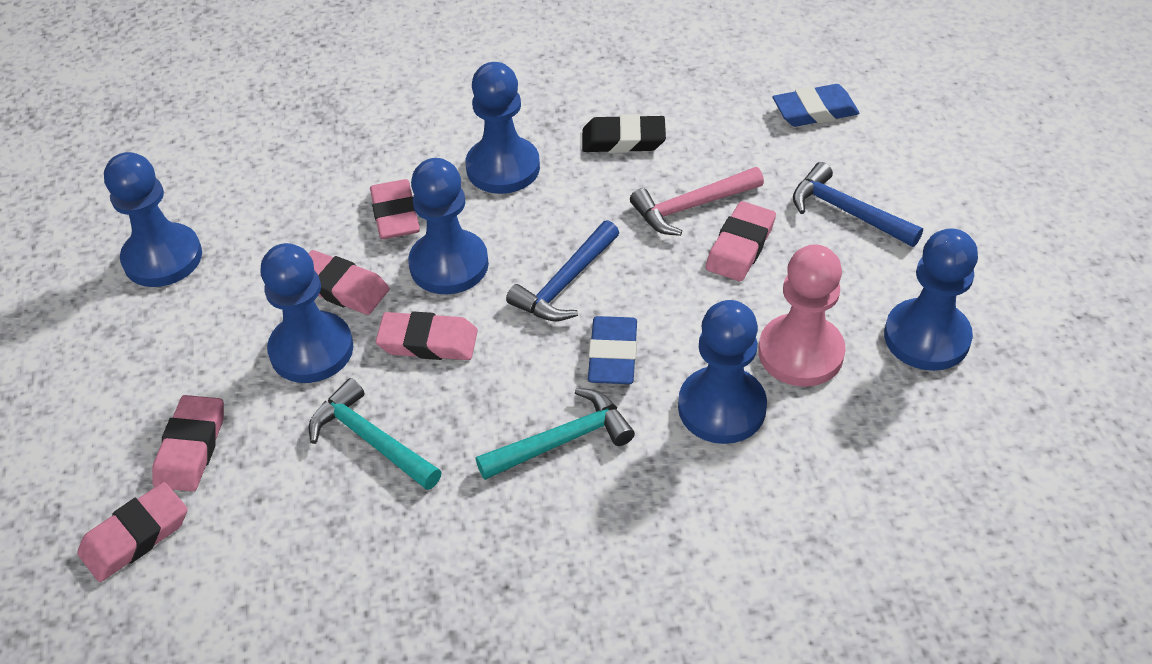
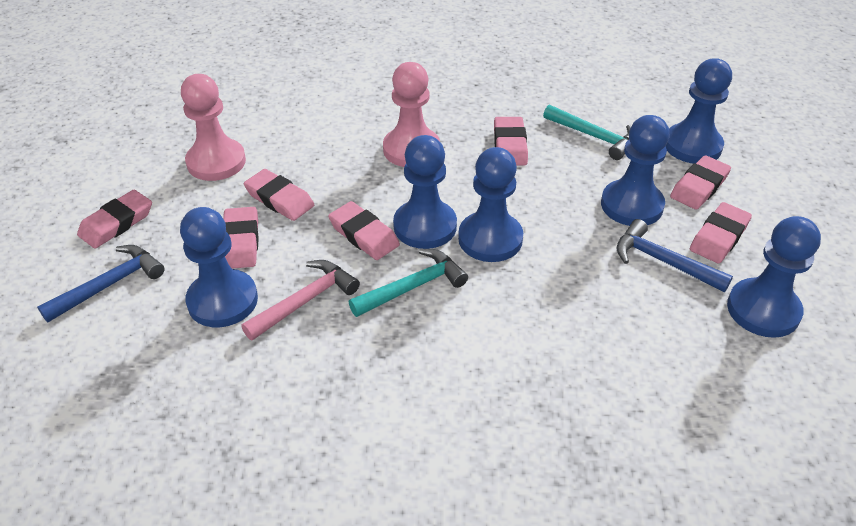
black eraser: [582,114,666,153] = 1 -> none = 0
blue eraser: [588,316,637,384] [773,84,859,127] = 2 -> none = 0
pink eraser: [77,482,188,582] [152,395,224,492] [308,250,389,315] [370,179,420,239] [376,311,478,360] [706,201,776,281] = 6 -> [77,190,152,249] [223,207,259,269] [244,169,314,221] [328,201,400,260] [494,117,528,166] [670,155,731,210] [690,202,752,263] = 7
pink pawn: [758,244,845,387] = 1 -> [181,74,246,181] [383,62,440,167] = 2

